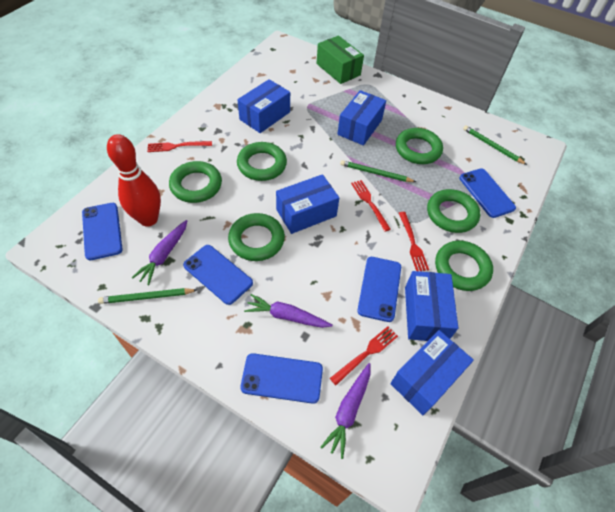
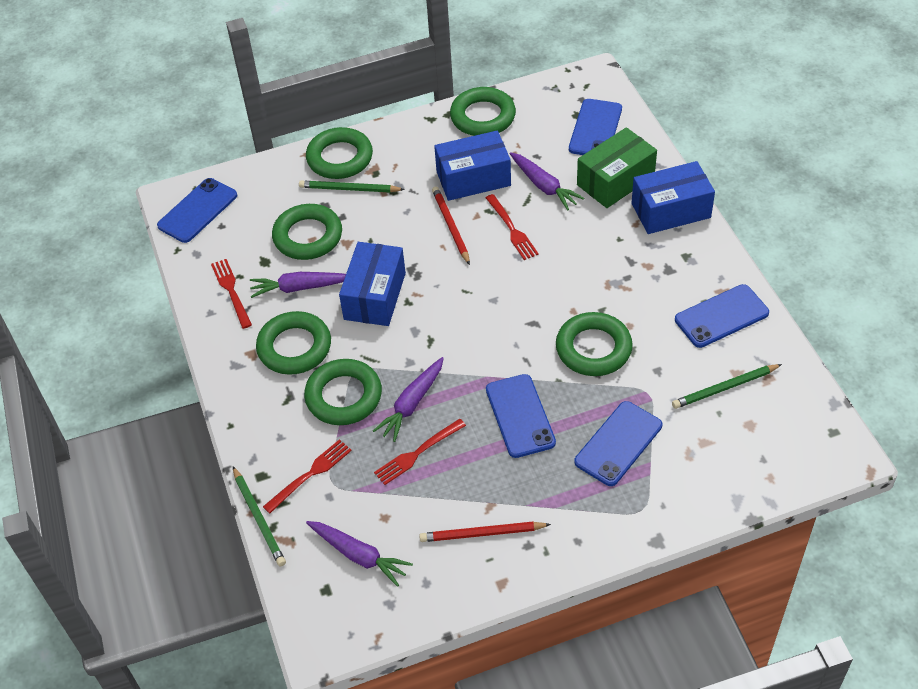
blue box: [237,79,290,133] [276,174,339,234] [337,90,386,146] [390,330,474,415] [405,271,458,341] = 5 -> [339,242,406,326] [434,131,511,201] [632,161,715,234] = 3
purple carrot: [132,220,187,285] [244,294,333,328] [320,363,371,459] = 3 -> [250,272,346,298] [306,521,413,587] [373,357,444,442] [510,152,584,210] = 4
red bowling pin: [107,134,161,227] = 1 -> none = 0
red pencil: none = 0 -> [419,522,551,542] [432,186,470,265] = 2

